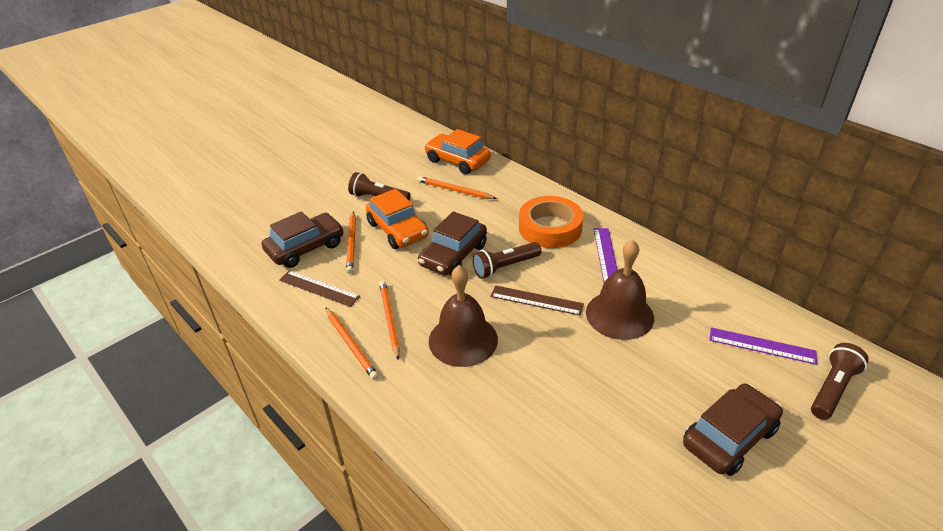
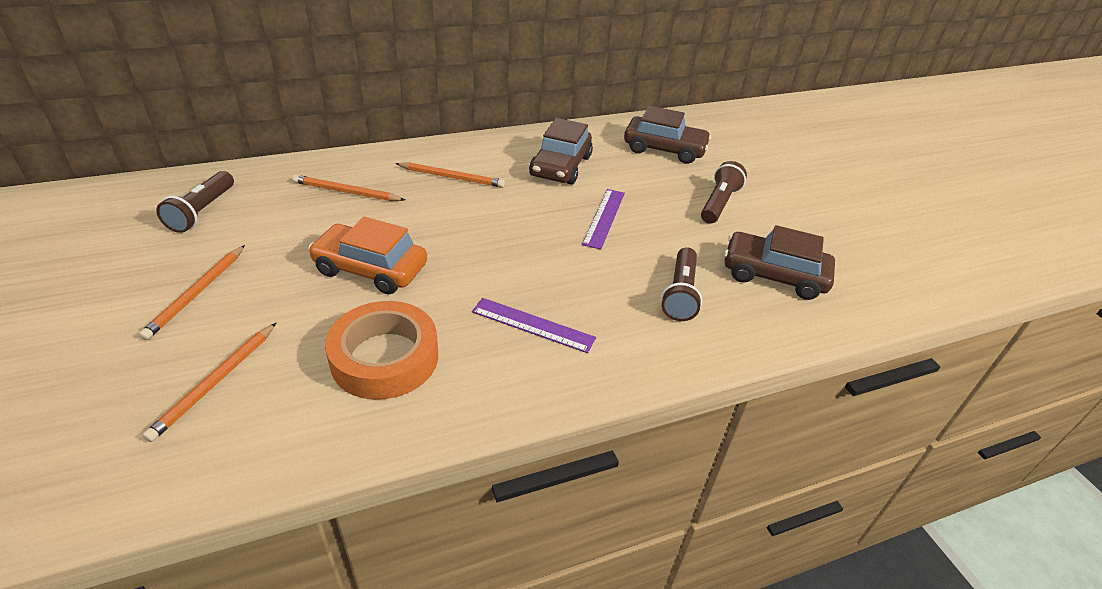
brown bell: [429,265,498,367] [586,240,654,340] = 2 -> none = 0
brown ruler: [279,270,360,307] [490,285,584,316] = 2 -> none = 0
orange car: [366,189,429,249] [424,129,491,174] = 2 -> [308,217,427,294] = 1

